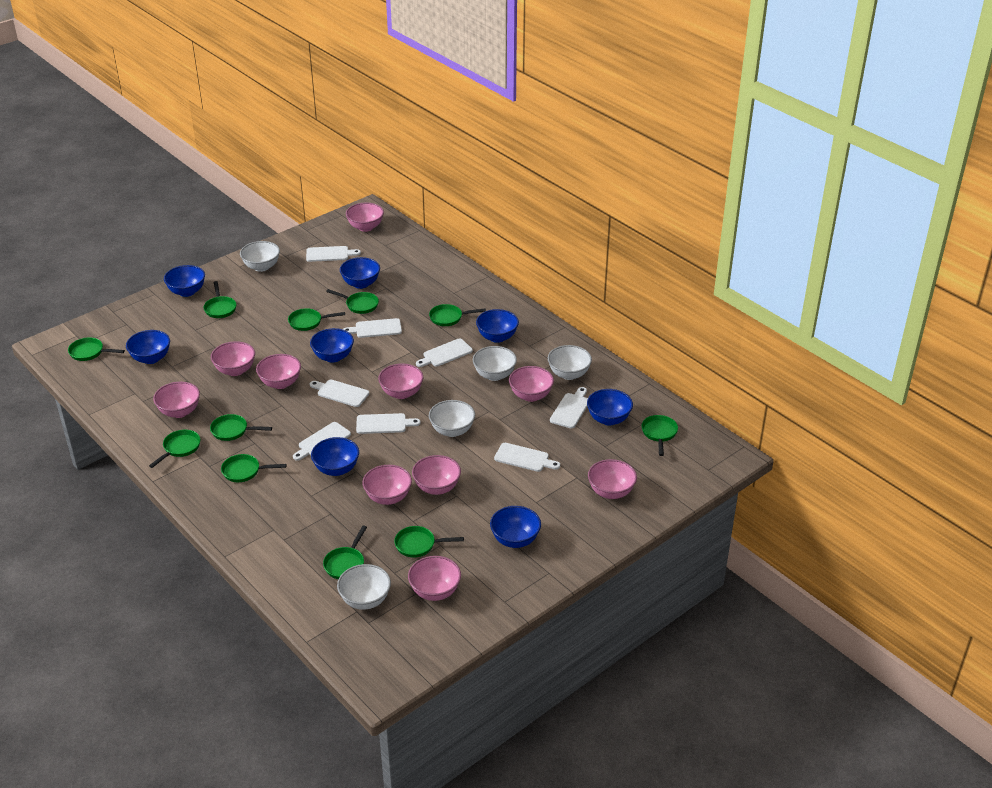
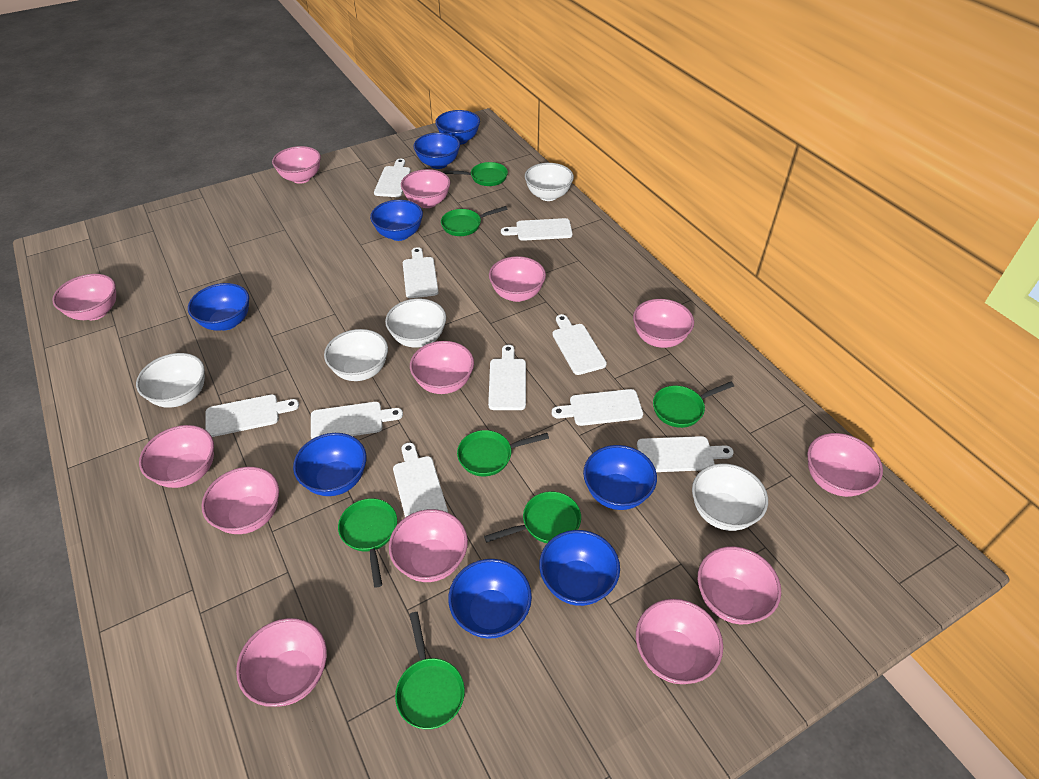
green pan: [68,337,125,361] [149,430,200,468] [204,281,236,318] [210,414,272,441] [221,454,287,482] [288,308,345,331] [323,526,367,579] [326,289,379,314] [394,526,464,558] [429,304,486,326] [642,415,678,456] = 11 -> [338,498,397,588] [395,612,465,729] [441,206,507,236] [443,162,508,186] [457,430,549,476] [484,492,581,543] [653,382,734,428] = 7
pink bowl: [153,382,200,418] [211,341,255,376] [256,354,301,389] [346,203,384,232] [362,465,412,505] [378,363,423,399] [408,556,461,601] [412,455,461,495] [509,366,554,402] [588,459,637,499] = 10 -> [52,274,116,320] [139,425,214,488] [202,467,279,534] [236,618,327,707] [272,146,321,184] [389,509,468,582] [401,169,451,208] [410,341,474,394] [489,256,546,302] [633,299,694,348] [636,599,723,684] [698,546,781,624] [807,433,883,497] = 13
white cutting board: [293,422,351,461] [306,246,361,262] [310,380,369,407] [343,318,402,338] [356,413,421,434] [416,338,473,367] [494,443,560,472] [550,387,588,428] = 8 -> [206,394,299,437] [311,402,403,439] [374,159,411,197] [393,443,448,517] [403,247,438,298] [488,345,526,410] [501,218,573,241] [552,314,607,375] [552,389,643,426] [637,436,734,472] = 10

